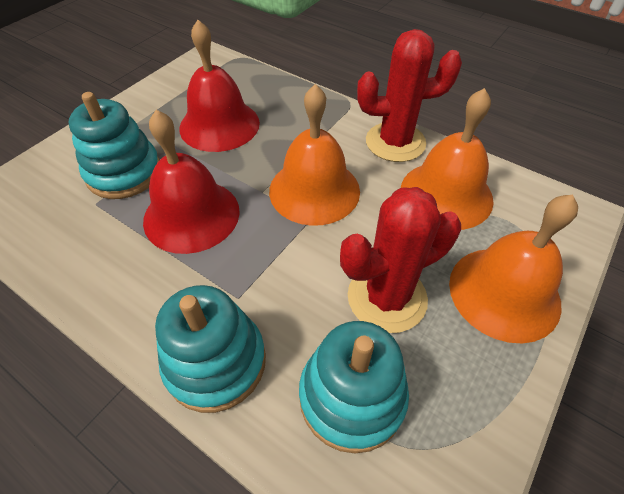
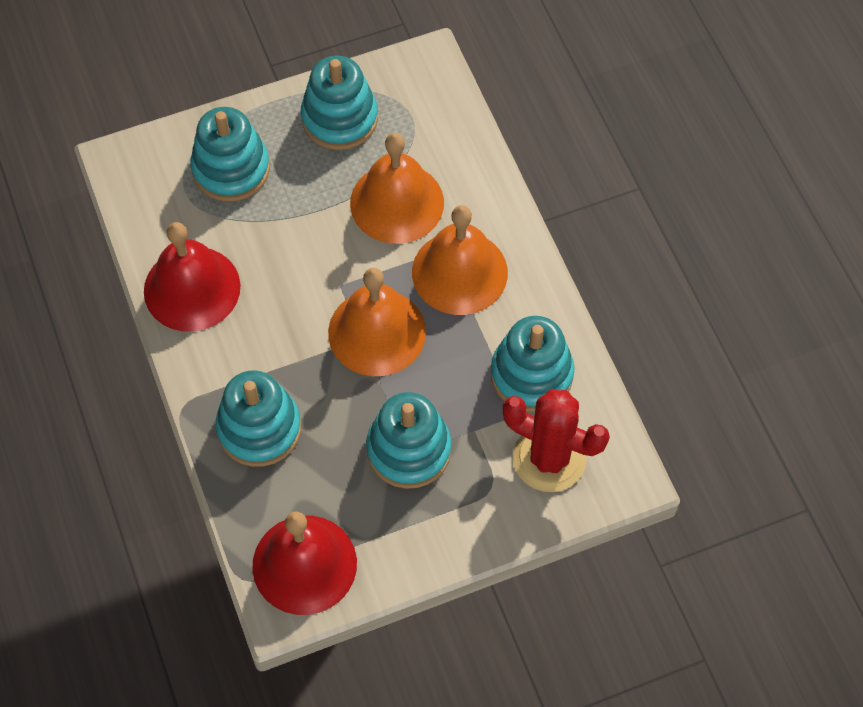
red cactus: [340,187,461,333] [357,29,462,162] = 2 -> [503,389,610,492] = 1
turquoise stacking toy: [68,92,160,199] [155,285,266,413] [299,321,409,453] = 3 -> [190,107,270,202] [216,370,301,467] [301,56,378,150] [366,392,451,489] [491,316,575,412] = 5

